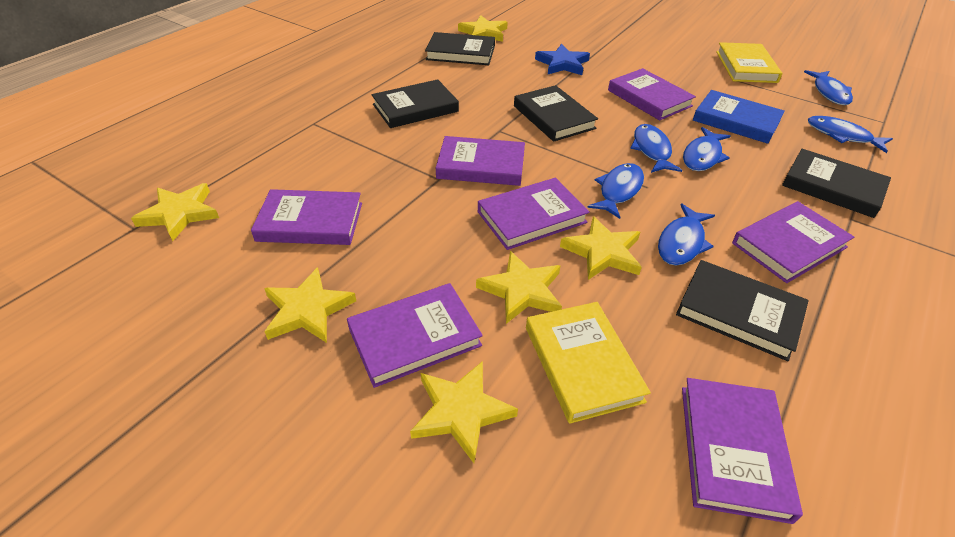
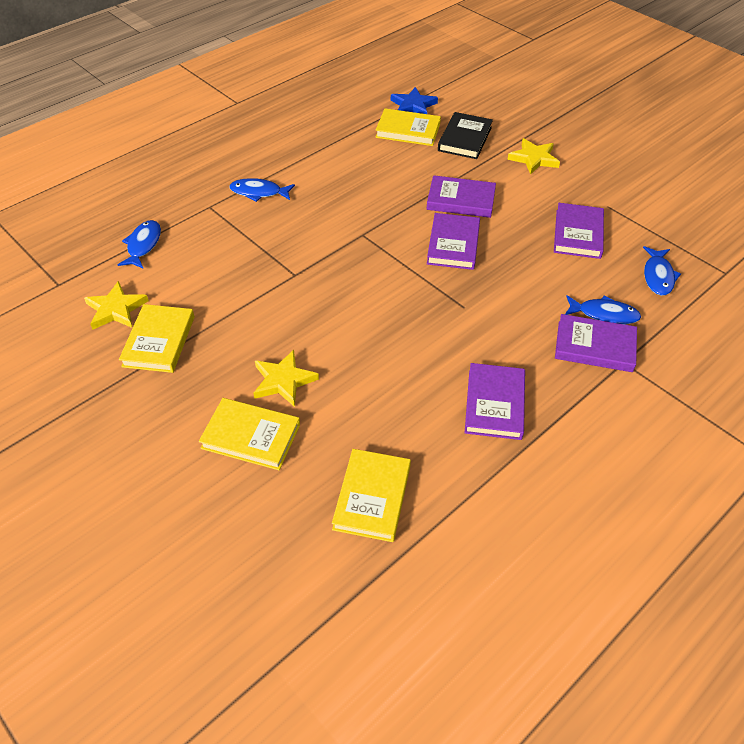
black book: [372,79,459,128] [425,32,495,65] [514,85,598,142] [676,260,809,361] [782,149,891,218] = 5 -> [438,112,493,159] = 1
blue book: [693,90,785,144] = 1 -> none = 0
blue fish: [587,163,644,219] [630,124,682,173] [658,203,715,266] [683,127,730,171] [804,70,853,105] [808,116,893,153] = 6 -> [118,220,161,268] [229,178,295,202] [565,295,641,324] [643,246,681,296] = 4
purple book: [251,189,362,245] [347,283,483,388] [436,136,525,186] [478,178,589,250] [608,68,696,121] [682,378,803,524] [732,201,854,283] = 7 -> [427,175,496,218] [427,213,480,270] [465,363,525,440] [554,203,604,259] [555,314,637,372] = 5
yellow book: [526,302,651,424] [716,42,782,83] = 2 -> [119,304,194,373] [199,398,300,470] [332,449,411,542] [375,108,441,146] = 4
yellow star: [131,183,219,241] [264,267,356,343] [410,361,518,463] [458,15,508,42] [476,251,562,324] [560,216,642,280] = 6 -> [84,281,149,330] [253,350,319,407] [507,138,560,175] = 3

